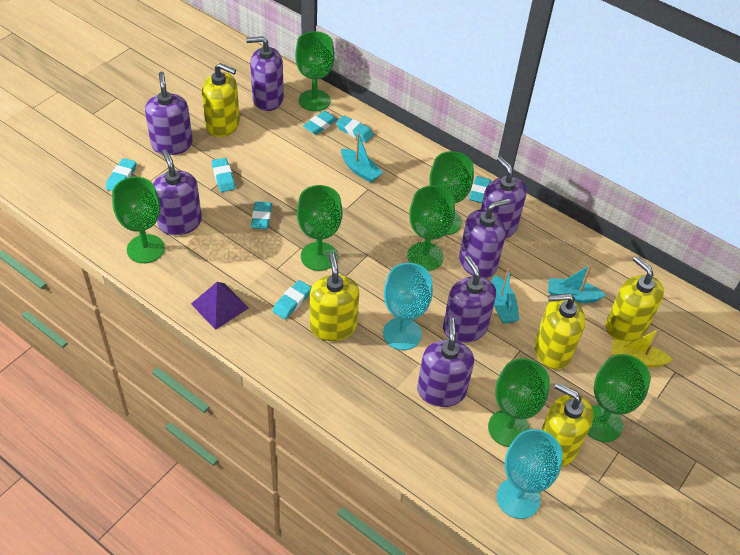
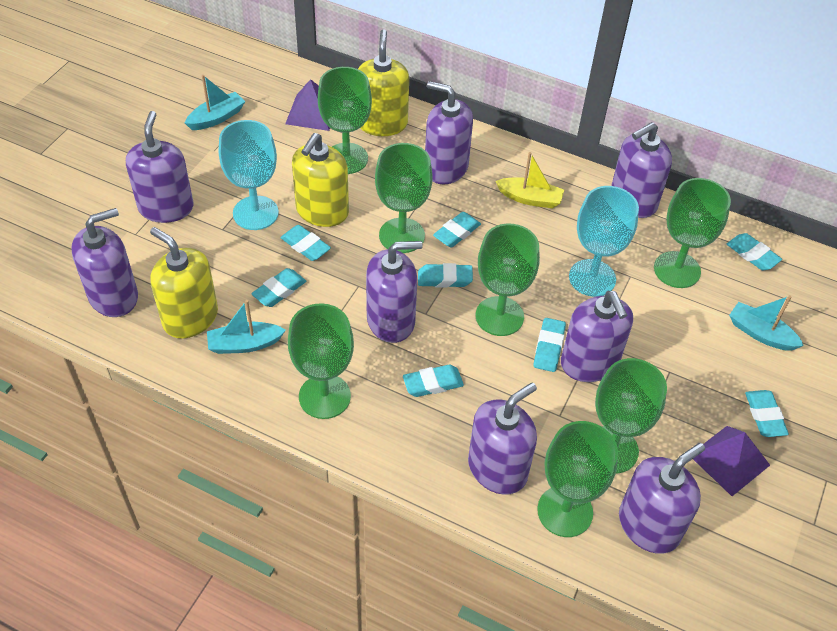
purple pyramid: [191,282,249,330] = 1 -> [285,79,330,131] [693,426,770,496] = 2
purple soap dispenser: [145,72,193,155] [153,149,202,236] [246,36,284,111] [417,318,474,407] [443,256,496,343] [459,198,510,278] [481,156,527,239] = 7 -> [71,208,138,317] [126,111,193,223] [366,241,423,343] [425,81,473,184] [468,383,537,495] [561,291,633,382] [611,122,672,218] [619,443,705,554] = 8
turquoise eraser: [106,158,136,191] [211,158,235,192] [251,201,272,229] [273,280,312,319] [303,111,338,135] [336,115,374,143] [469,176,491,203] = 7 -> [251,268,306,307] [281,225,331,261] [403,365,464,397] [418,263,473,288] [433,212,481,247] [533,318,566,372] [727,233,782,270] [745,390,789,437] = 8
yellow soap dispenser: [202,63,240,137] [310,253,359,341] [534,293,585,370] [541,383,593,467] [606,256,664,341] = 5 -> [150,227,218,339] [292,133,349,227] [358,29,409,136] = 3

